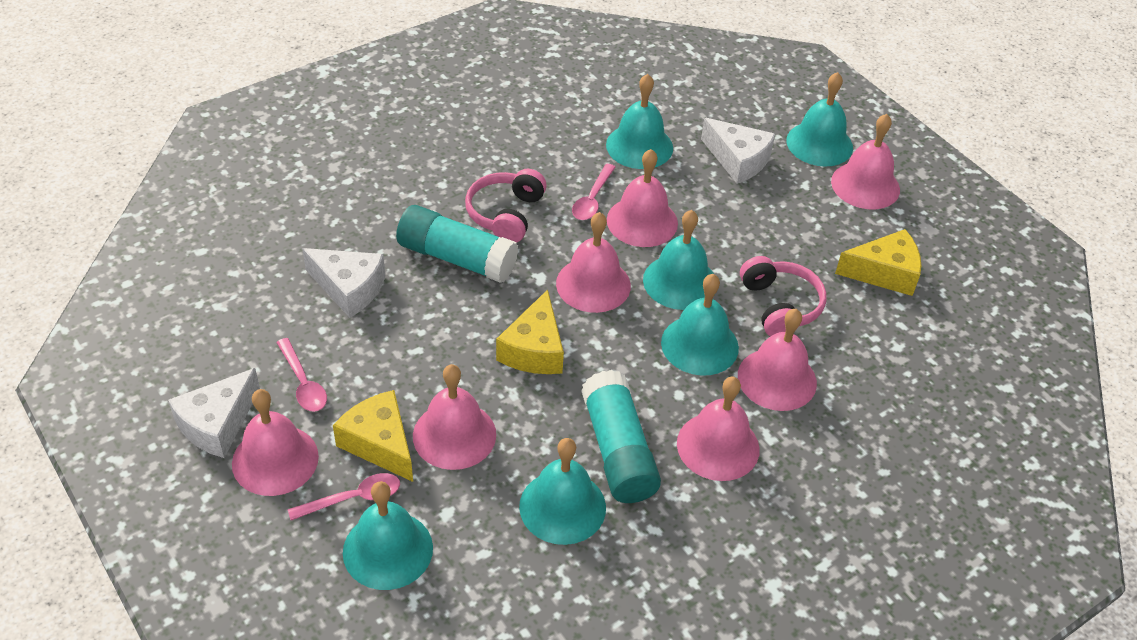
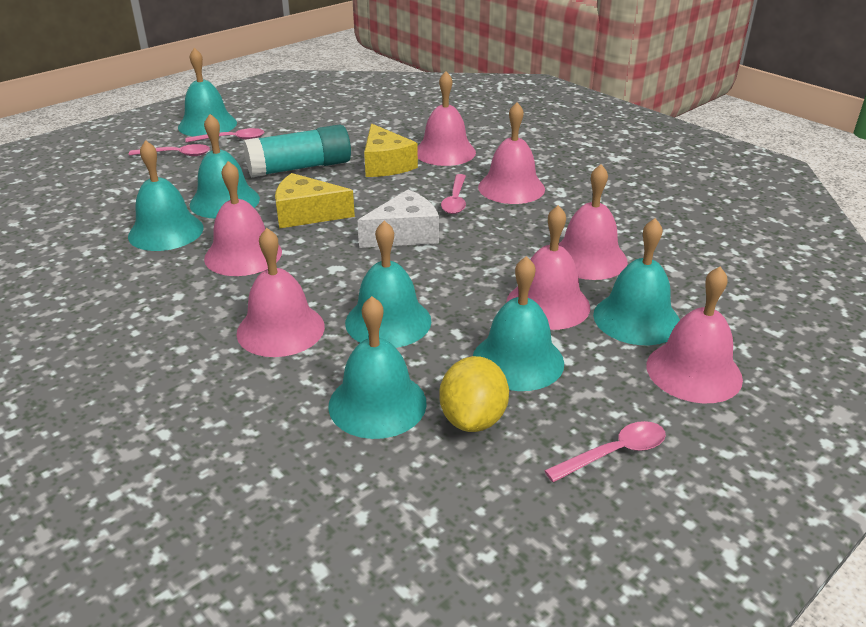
pink headphones: [465,169,547,242] [740,256,827,336] = 2 -> none = 0
pink spoon: [276,338,327,412] [288,473,400,520] [572,164,616,220] = 3 -> [129,144,210,156] [185,128,264,143] [441,174,466,214] [544,421,666,482] = 4
turquoise bell: [343,481,433,590] [519,438,606,545] [606,74,673,169] [643,210,714,310] [661,274,739,376] [786,72,853,167] = 6 -> [128,140,204,251] [178,48,237,136] [190,114,260,219] [328,296,427,439] [345,221,431,348] [473,256,564,391] [593,218,680,345] = 7
turquoise glue stick: [396,205,518,283] [581,370,661,503] = 2 -> [243,124,351,177] = 1
white cheese: [168,368,260,458] [302,248,386,318] [701,118,775,184] = 3 -> [357,190,439,248] = 1
yellow cheese: [333,390,413,482] [496,289,564,374] [835,229,921,296] = 3 -> [275,173,355,229] [364,123,418,177] = 2
yellow lemon: none = 0 -> [439,356,509,432] = 1

